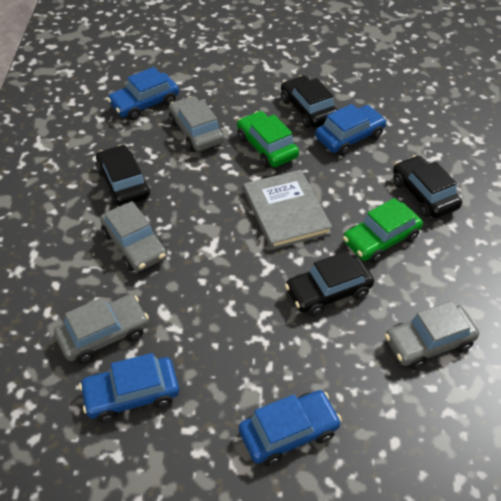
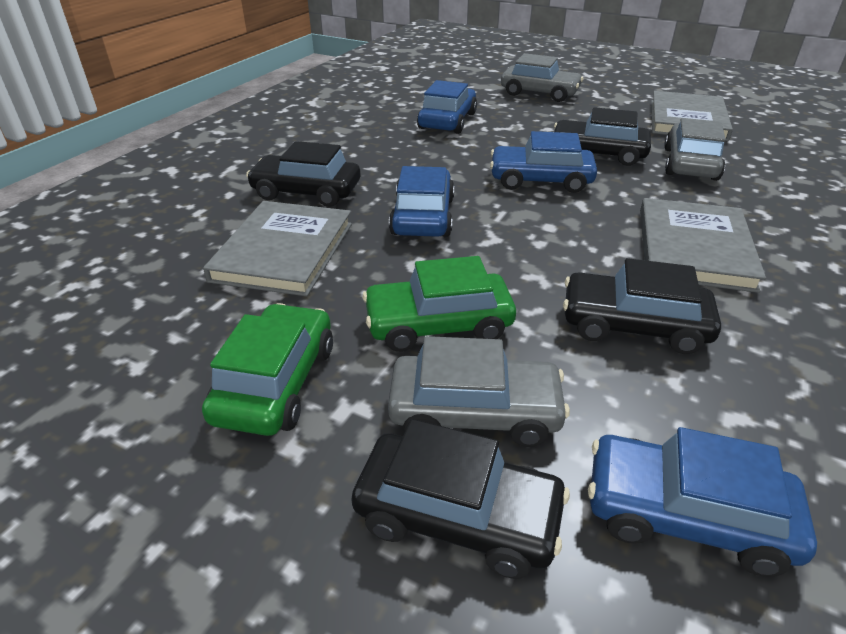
grey book: [243,170,332,250] = 1 -> [203,201,352,296] [640,198,766,293] [651,91,733,141] = 3
grey car: [54,294,149,364] [100,201,167,272] [169,96,224,151] [385,301,479,369] = 4 -> [388,336,570,447] [501,53,583,102] [664,118,726,181] = 3

